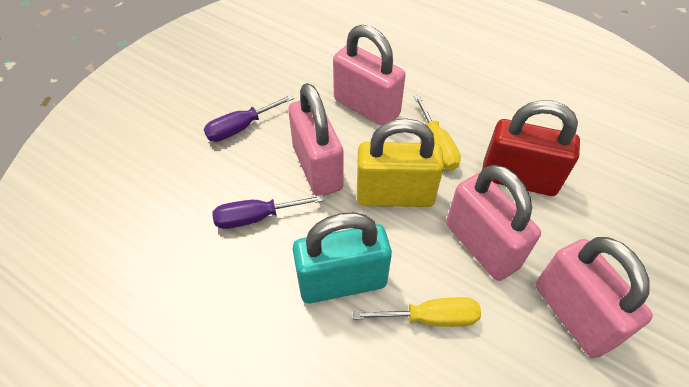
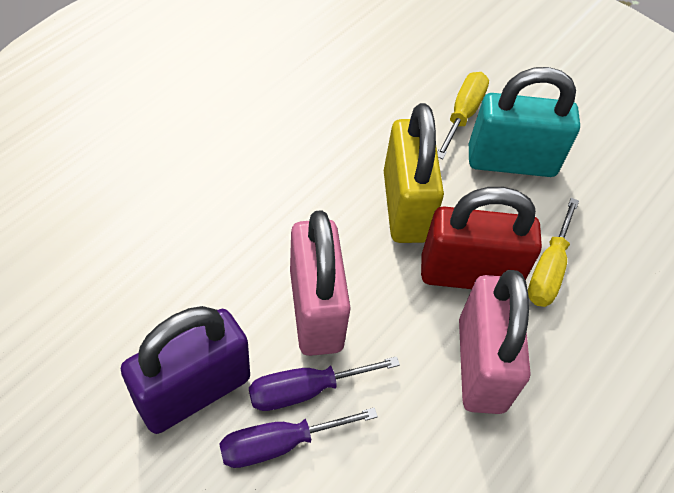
pink padlock: [288,83,344,196] [333,25,406,126] [446,165,541,281] [535,237,653,358] = 4 -> [290,210,351,356] [459,270,531,414] = 2
purple padlock: none = 0 -> [121,306,250,434] = 1

